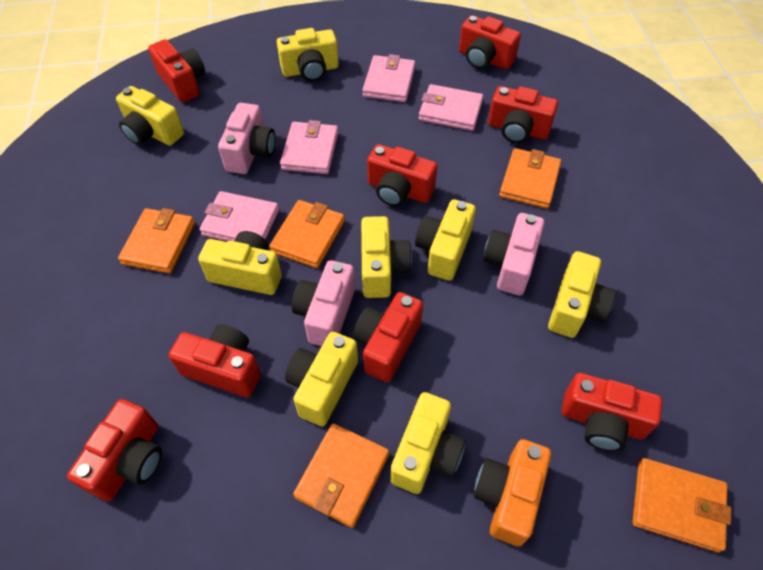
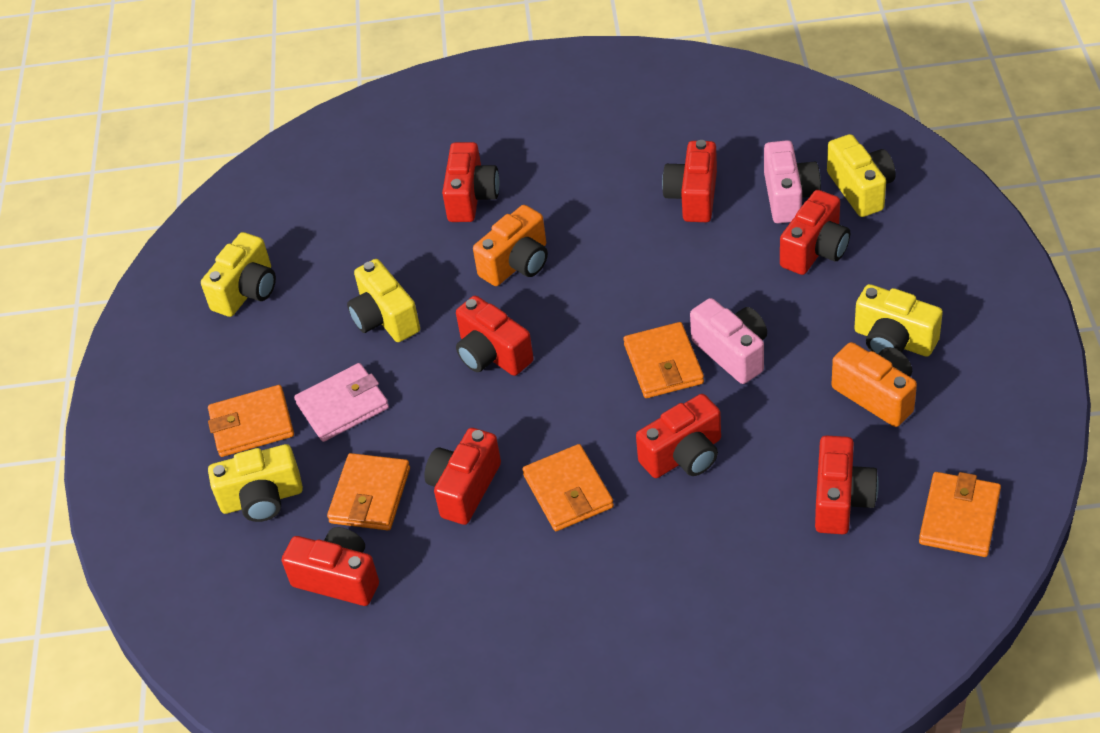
orange camera: [474,439,551,547] = 1 -> [473,205,548,286] [832,342,917,427] = 2
pink camera: [218,103,276,174] [292,260,355,346] [483,213,545,296] = 3 -> [690,298,767,384] [764,140,821,223] = 2
pink wallet: [200,191,279,241] [280,120,338,174] [362,54,415,102] [419,84,483,131] = 4 -> [294,363,389,442] = 1
yellow camera: [116,86,184,146] [198,231,282,295] [277,28,339,81] [285,332,358,426] [361,216,412,298] [390,392,465,494] [415,199,476,281] [548,251,616,338] = 8 -> [201,232,276,317] [208,444,303,522] [347,259,420,342] [827,134,896,217] [854,284,943,357] = 5

